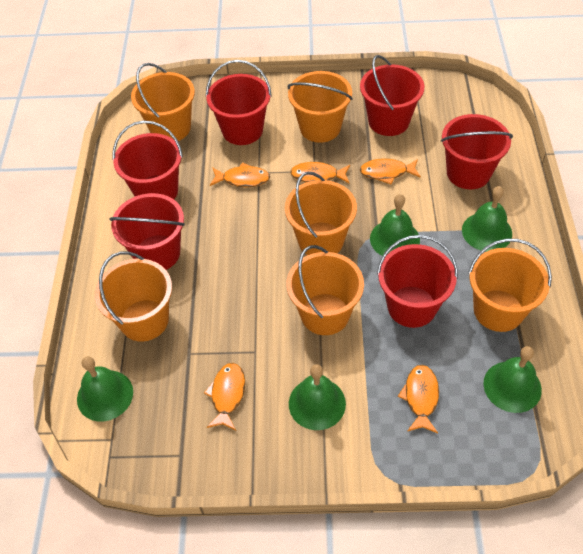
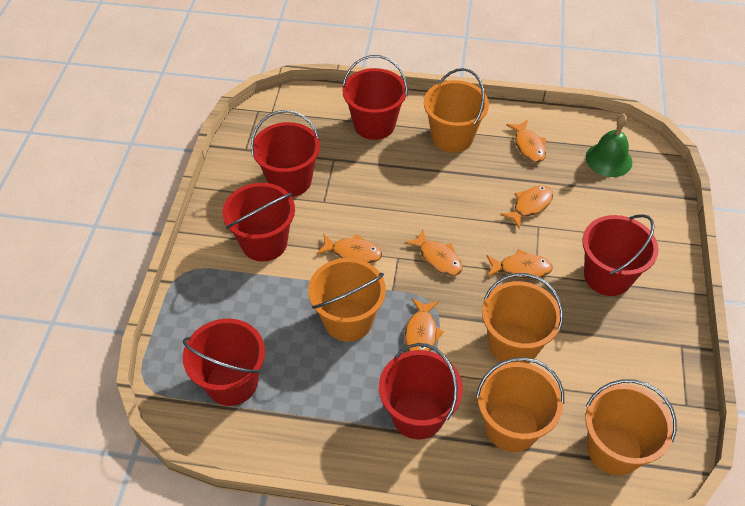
green bell: [77,356,133,421] [289,364,346,430] [370,194,420,256] [462,186,512,252] [483,346,542,413] = 5 -> [586,114,632,177] = 1
orange bucket: [95,251,172,342] [131,63,195,141] [285,172,357,255] [287,71,353,143] [287,245,364,335] [468,239,552,332] = 6 -> [308,258,386,342] [424,68,489,153] [476,357,564,452] [482,273,563,363] [585,379,676,475] = 5
orange fish: [204,363,245,430] [210,162,270,187] [290,162,350,183] [360,158,421,184] [398,365,439,433] = 5 -> [316,234,382,263] [405,230,462,276] [405,298,444,351] [486,249,553,279] [500,185,553,229] [506,120,546,163] = 6

